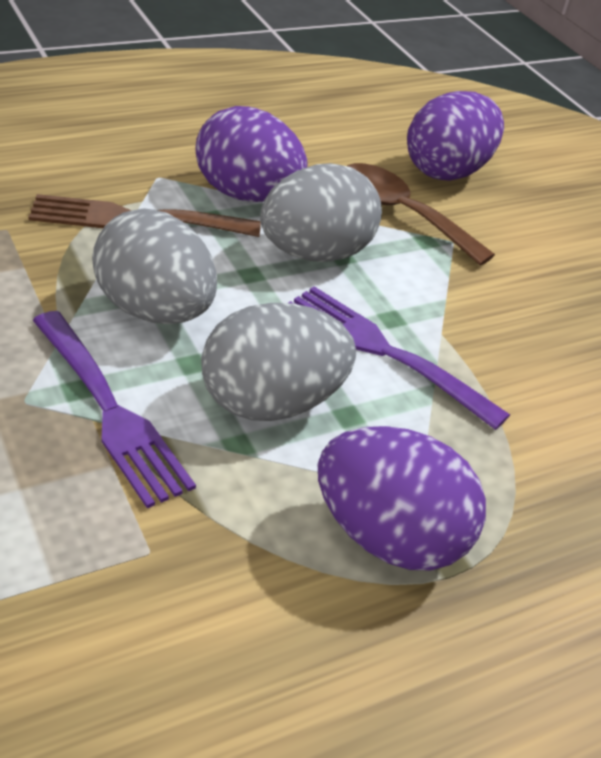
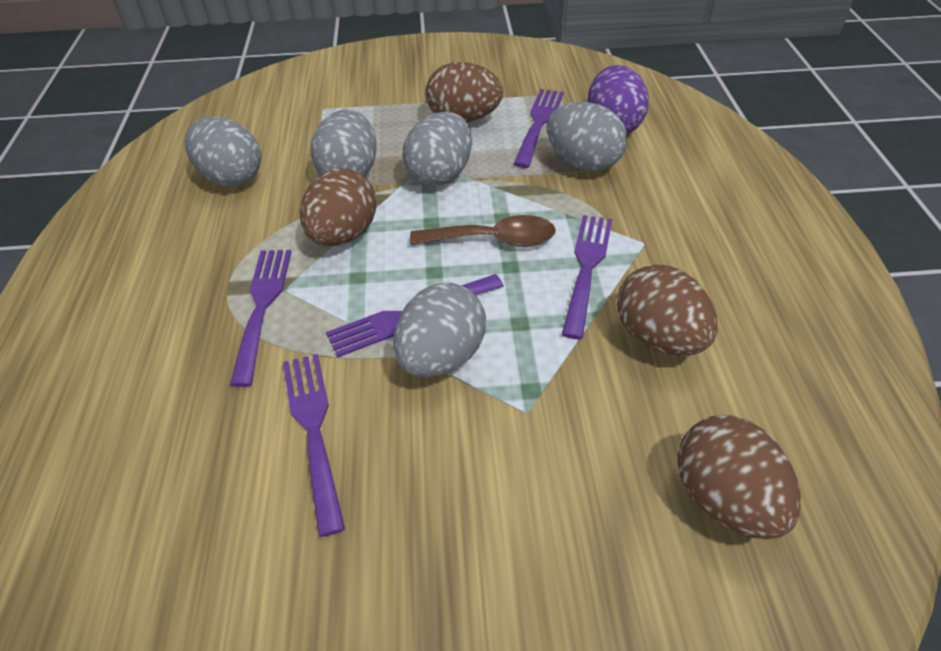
brown egg: none = 0 -> [300,168,377,246] [426,62,503,123] [617,265,718,356] [677,415,801,540] = 4
brown fork: [29,194,261,237] = 1 -> none = 0
grey egg: [92,208,217,324] [201,303,356,421] [260,163,382,262] = 3 -> [184,117,261,187] [311,109,377,176] [393,283,486,378] [403,112,472,186] [547,102,627,171] = 5
purple egg: [195,106,308,202] [318,426,486,571] [407,91,504,181] = 3 -> [587,65,649,134] = 1
purple fork: [33,311,196,508] [288,286,510,430] = 2 -> [230,250,291,387] [283,354,345,537] [326,274,504,358] [513,89,564,168] [562,215,612,339] = 5

